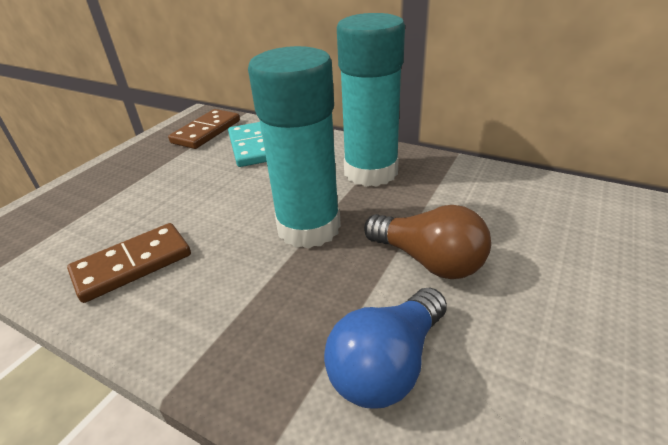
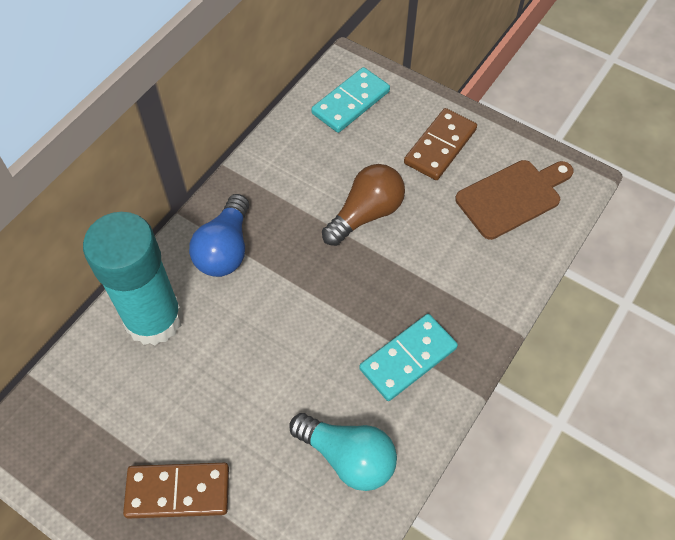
brown cutting board: none = 0 -> [455,160,574,240] = 1
turquoise domino: [228,122,267,167] = 1 -> [311,67,390,133] [359,314,458,401] = 2
turquoise glue stick: [248,46,341,249] [337,13,405,187] = 2 -> [83,212,183,345] = 1
turquoise light bulb: none = 0 -> [289,413,397,491] = 1

